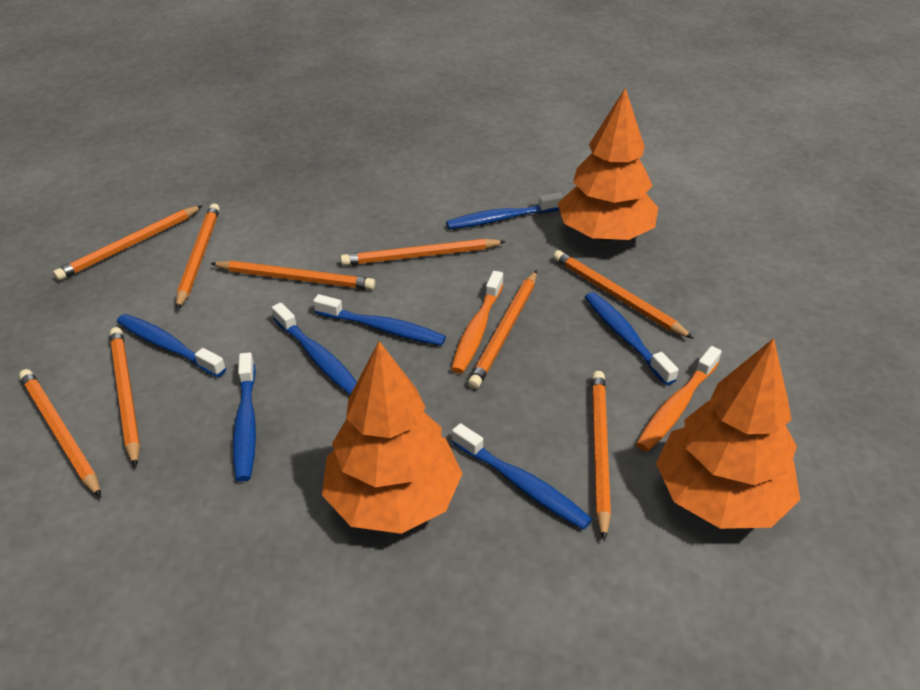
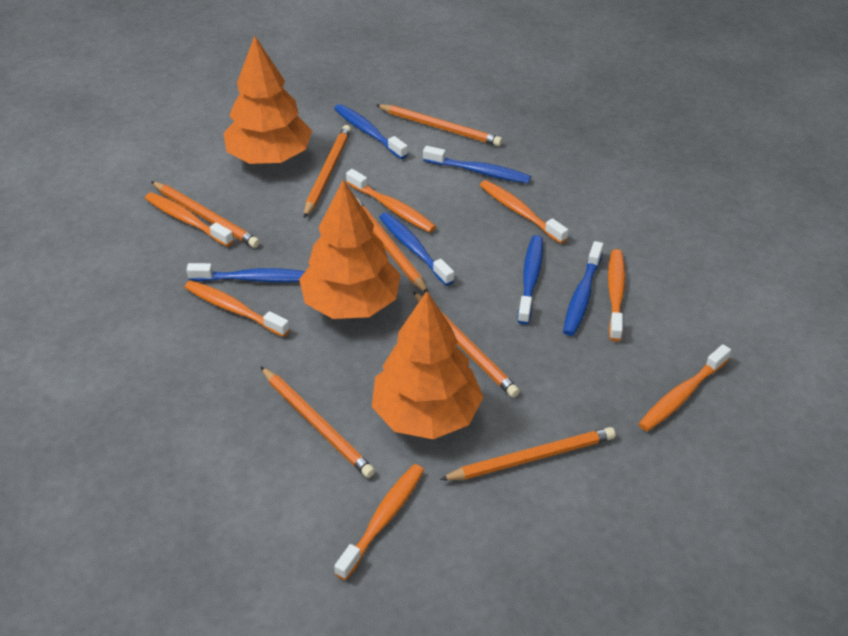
blue toothbrush: [117,314,226,377] [233,352,256,482] [272,303,357,394] [313,294,446,346] [446,192,563,229] [452,423,592,530] [585,292,679,385] = 7 -> [187,263,305,282] [334,104,408,159] [379,212,454,286] [423,146,531,184] [518,235,543,325] [563,241,604,336] = 6
orange pencil: [19,369,101,498] [53,205,203,281] [110,327,140,468] [176,204,220,310] [210,261,375,290] [340,239,506,266] [468,270,537,389] [553,250,694,339] [592,371,611,541] = 9 -> [151,181,260,248] [260,366,375,478] [304,125,351,218] [356,198,428,293] [376,104,502,146] [413,292,520,398] [440,427,615,480] = 7
orange toothbrush: [451,271,503,374] [636,346,722,452] = 2 -> [145,192,234,247] [184,280,290,337] [334,464,424,580] [346,169,436,233] [480,180,568,244] [608,249,626,341] [639,344,731,431] = 7

